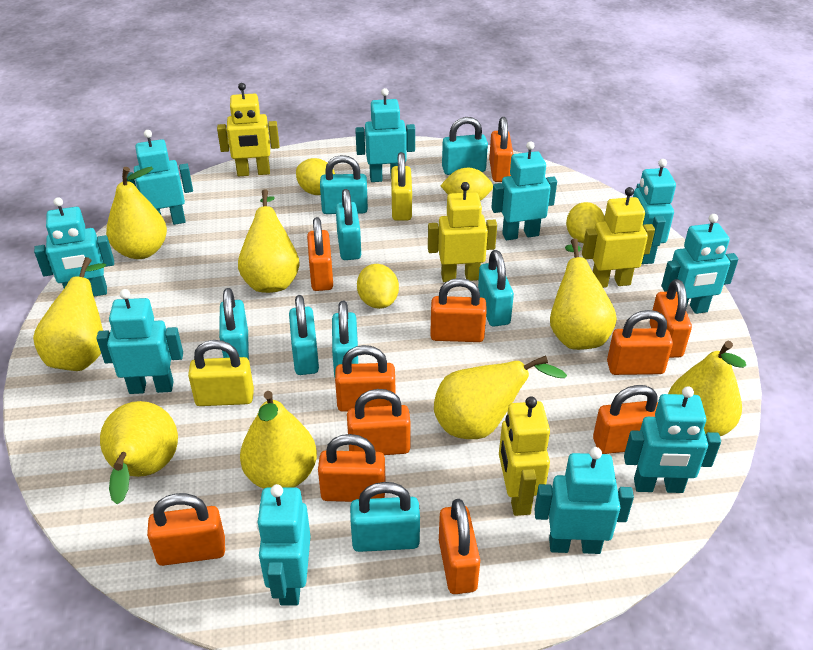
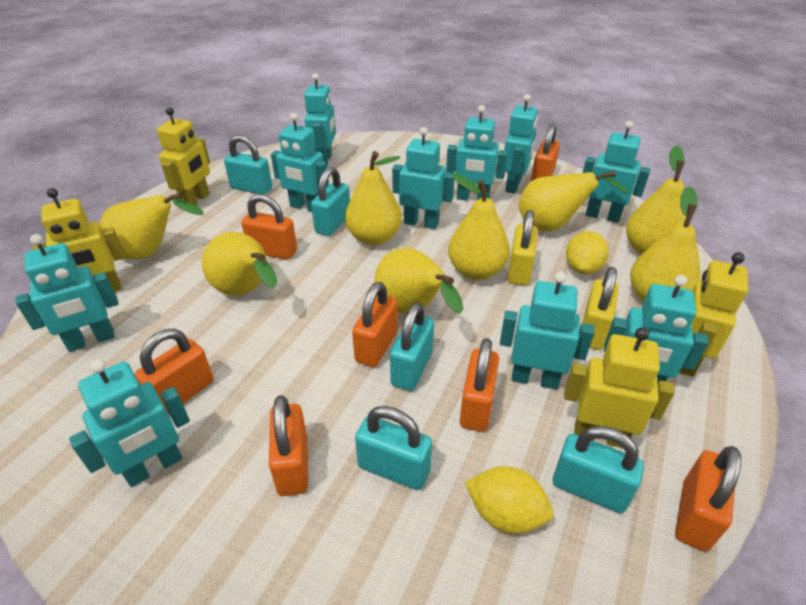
orange padlock: [147,493,225,566] [307,217,333,291] [318,434,386,502] [335,345,395,412] [347,389,411,455] [430,278,487,342] [439,499,480,594] [489,117,513,182] [593,385,658,454] [607,310,673,375] [650,279,692,358] = 11 -> [134,329,214,414] [241,194,297,260] [269,395,308,496] [352,282,398,367] [460,338,499,432] [531,124,560,181] [675,446,741,552] = 7
turquoise padlock: [219,288,249,360] [289,295,319,375] [320,155,368,214] [332,301,358,377] [336,189,361,260] [350,482,420,552] [442,117,488,175] [478,250,514,327] = 8 -> [224,135,272,194] [311,167,350,236] [355,406,432,490] [390,303,434,391] [553,426,644,513] = 5
yellow lemon: [296,158,335,195] [357,264,399,309] [440,168,493,201] [566,202,605,243] = 4 -> [465,466,553,534] [566,231,609,274] = 2

